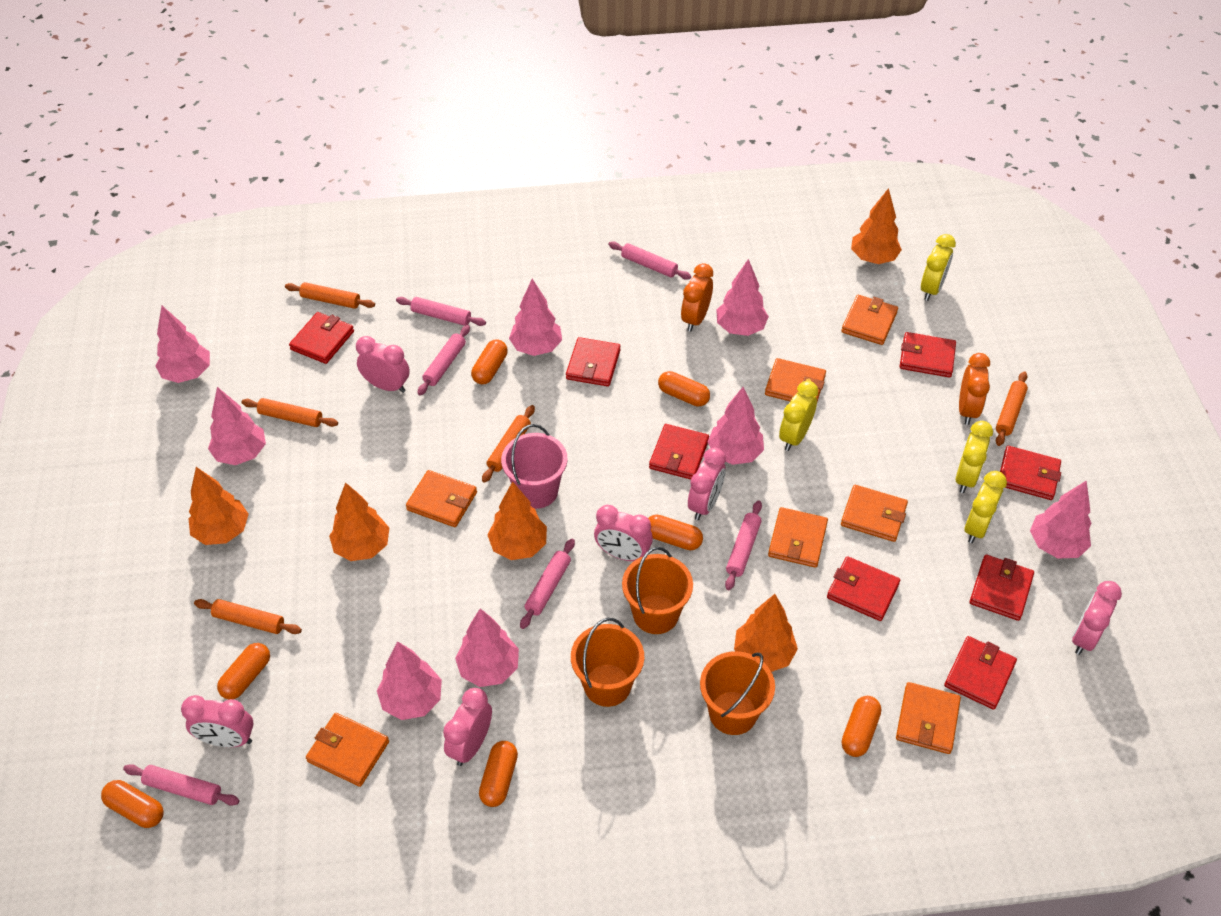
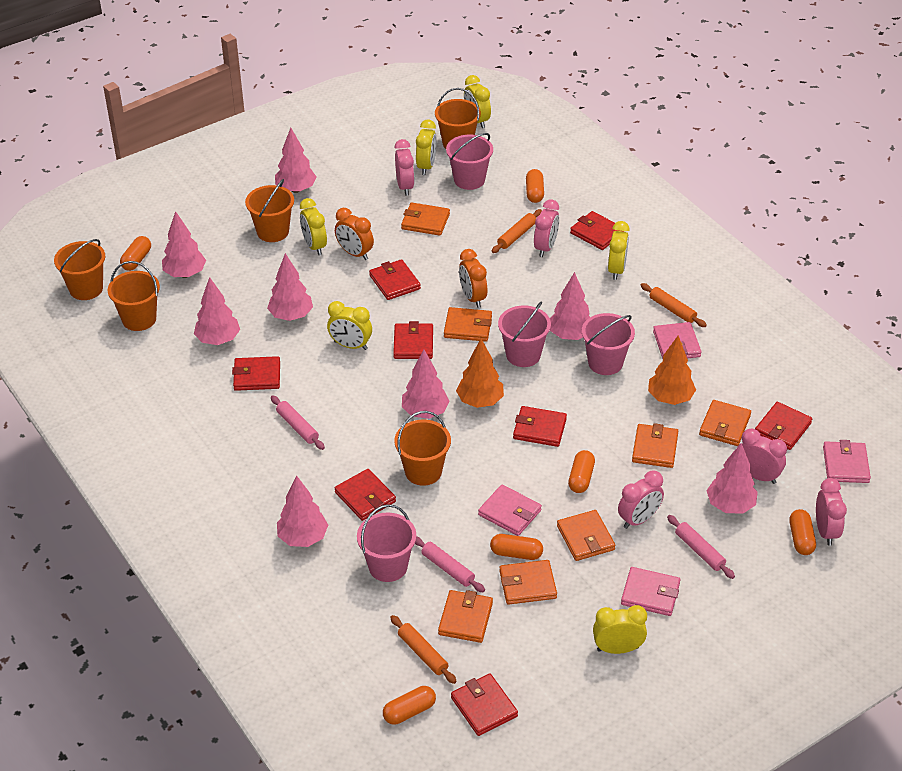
orange bucket: [571,618,644,707] [622,547,693,634] [700,651,775,735] = 3 -> [54,239,105,300] [108,261,160,331] [245,179,294,242] [394,411,451,486] [435,88,481,149] = 5
orange capsule: [101,780,164,828] [217,643,270,700] [471,340,508,384] [479,741,518,807] [648,515,703,550] [658,371,710,407] [842,696,881,757] = 7 -> [120,236,151,271] [383,686,436,725] [490,534,543,560] [526,169,544,203] [568,450,595,493] [789,509,816,555] = 6
orange rolling pin: [194,599,302,634] [241,398,338,427] [285,282,375,309] [482,405,535,483] [996,371,1028,446] = 5 -> [390,615,457,684] [492,209,542,253] [640,283,707,327] = 3
orange tree: [188,467,249,545] [329,482,389,561] [488,481,547,560] [734,594,798,672] [851,188,902,264] = 5 -> [456,339,504,408] [648,336,696,405] = 2
pink bucket: [501,424,568,509] = 1 -> [357,504,417,582] [446,133,493,190] [498,302,551,367] [582,313,635,375] = 4
pink clock: [181,695,254,747] [356,336,410,393] [443,688,492,766] [594,505,653,561] [688,448,726,520] [1072,581,1122,655] = 6 -> [395,139,415,196] [534,199,559,257] [618,471,664,529] [742,429,787,484] [816,478,847,546] = 5
pink rolling pin: [123,764,240,806] [396,297,486,326] [418,325,470,395] [520,539,575,629] [608,241,691,280] [725,500,762,590] = 6 -> [271,395,325,450] [415,537,485,592] [667,515,735,579] = 3
pink wallet: none = 0 -> [478,484,542,536] [621,567,680,616] [653,322,702,359] [823,440,871,483] = 4
yellow clock: [779,381,818,451] [921,234,956,301] [955,421,993,493] [964,471,1007,543] = 4 -> [300,198,327,255] [327,301,372,350] [416,119,437,175] [464,75,491,128] [593,605,647,654] [608,221,630,280] = 6

